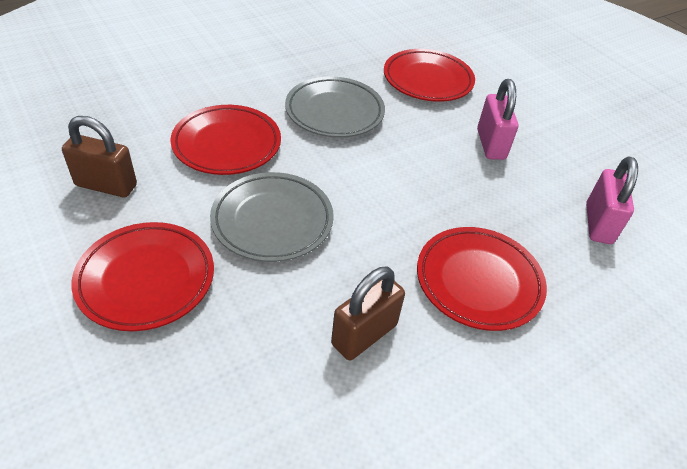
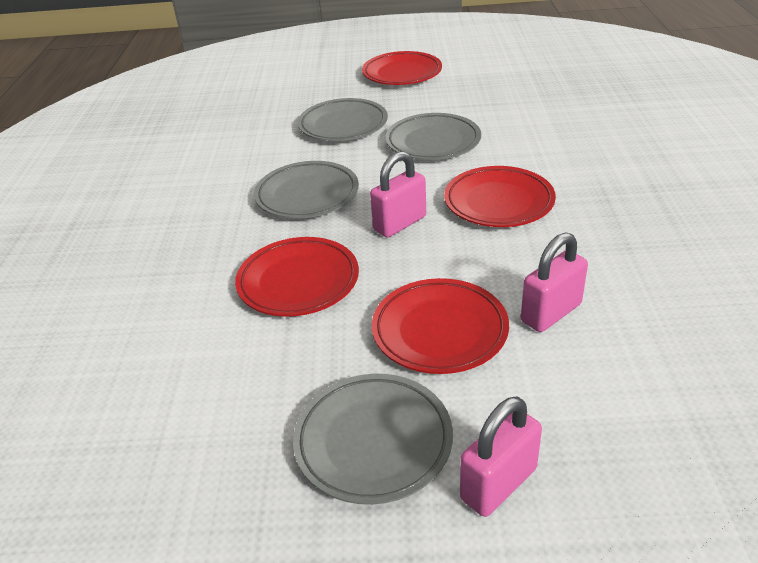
brown padlock: [62,116,137,197] [331,267,405,360] = 2 -> none = 0
grey plate: [210,172,334,262] [285,76,385,138] = 2 -> [254,161,359,219] [293,374,453,505] [298,98,388,141] [385,113,481,160] = 4
pink padlock: [477,79,518,160] [586,156,638,244] = 2 -> [370,151,426,237] [460,397,542,517] [521,232,588,332] = 3

